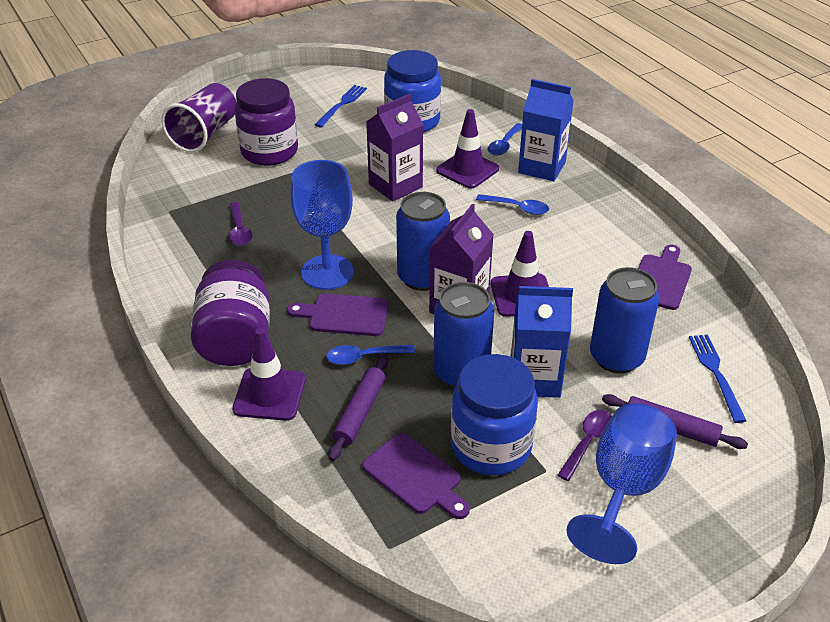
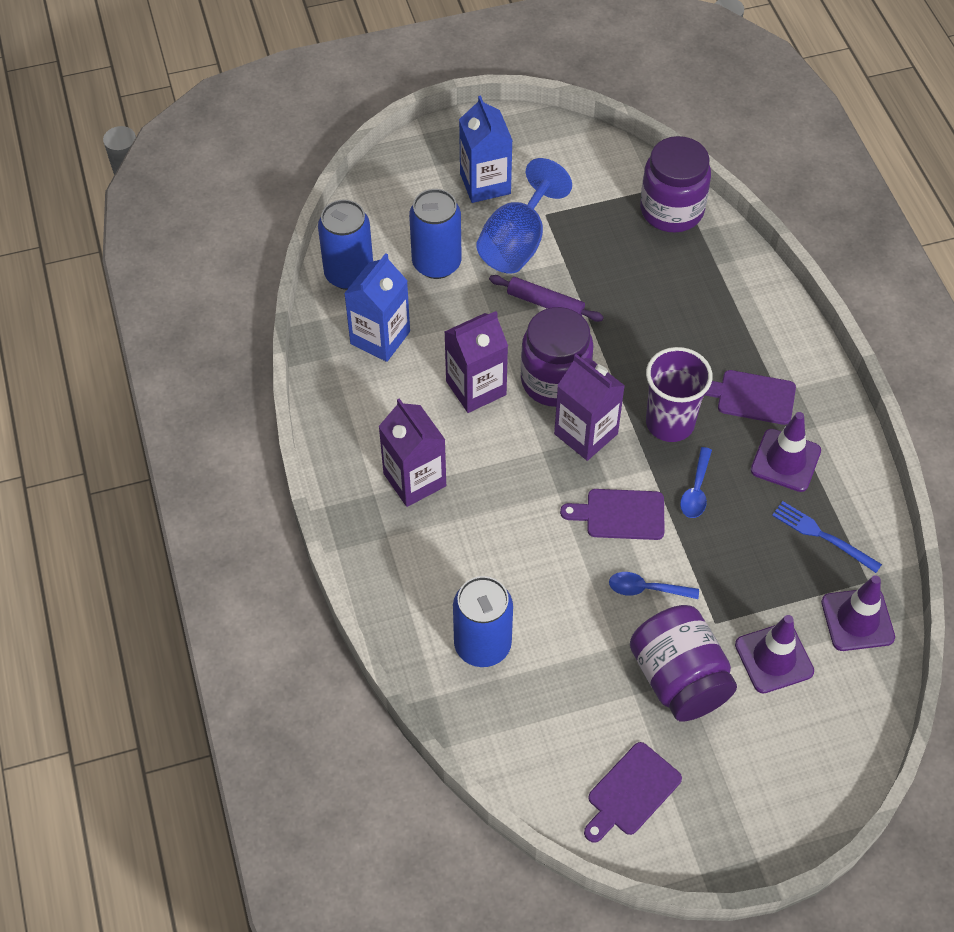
blue fork: [315,85,367,128] [689,334,746,423] = 2 -> [772,501,882,573] = 1
blue goblet: [290,160,354,290] [566,403,677,564] = 2 -> [476,158,572,274] = 1
blue jar: [384,50,441,133] [451,354,538,475] = 2 -> none = 0
blue spoon: [326,345,415,365] [476,194,549,215] [488,123,522,156] = 3 -> [609,572,699,599] [680,447,712,518] = 2
purple carton: [366,94,424,201] [429,204,494,314] = 2 -> [378,398,446,507] [444,311,508,413] [554,354,625,461] = 3
purple jar: [191,260,270,366] [234,78,298,166] = 2 -> [521,307,594,407] [630,605,737,721] [640,136,711,232] = 3
purple rolling pin: [329,355,388,461] [602,394,748,449] = 2 -> [489,275,604,322] = 1
purple spoon: [229,202,253,246] [558,410,612,481] = 2 -> none = 0

